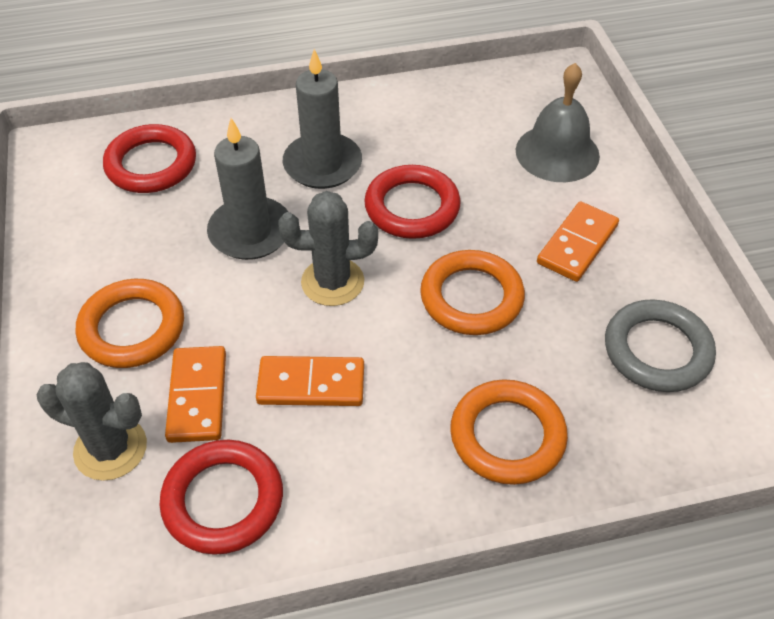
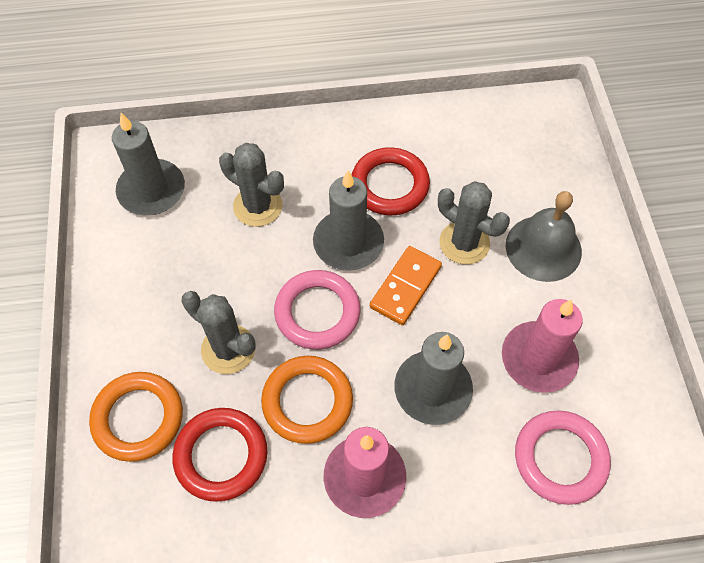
grey cactus: [36,362,147,481] [279,191,378,306] = 2 -> [181,291,256,374] [219,143,284,227] [438,181,510,264] = 3
grey candle: [207,118,288,260] [283,49,362,189] = 2 -> [112,113,185,215] [313,171,384,271] [394,332,473,425] = 3
grey ring: [605,299,716,392] = 1 -> none = 0
orange domino: [165,346,226,443] [256,356,364,406] [537,201,619,282] = 3 -> [370,246,442,325] = 1
orange ring: [76,279,184,368] [420,250,525,335] [450,379,568,485] = 3 -> [89,372,183,462] [261,356,353,444] = 2
pink candle: none = 0 -> [324,427,406,518] [502,299,583,393] = 2
pink ring: none = 0 -> [274,270,360,349] [515,410,611,505] = 2
red ring: [103,124,196,193] [159,440,283,555] [364,165,461,239] = 3 -> [172,408,267,502] [352,147,430,215] = 2

